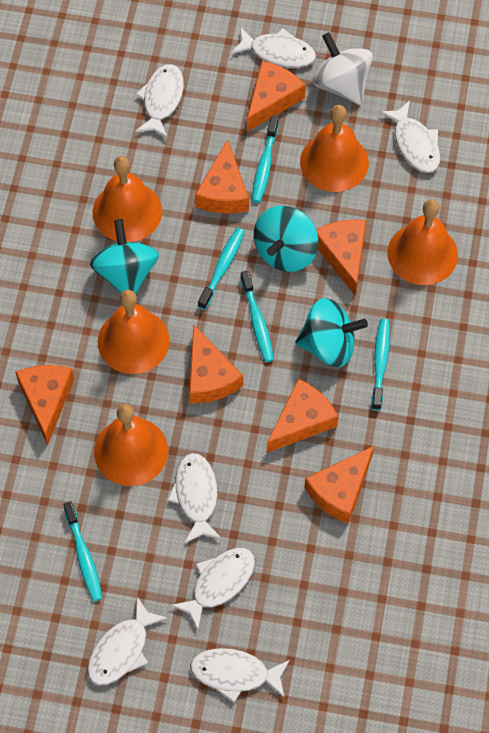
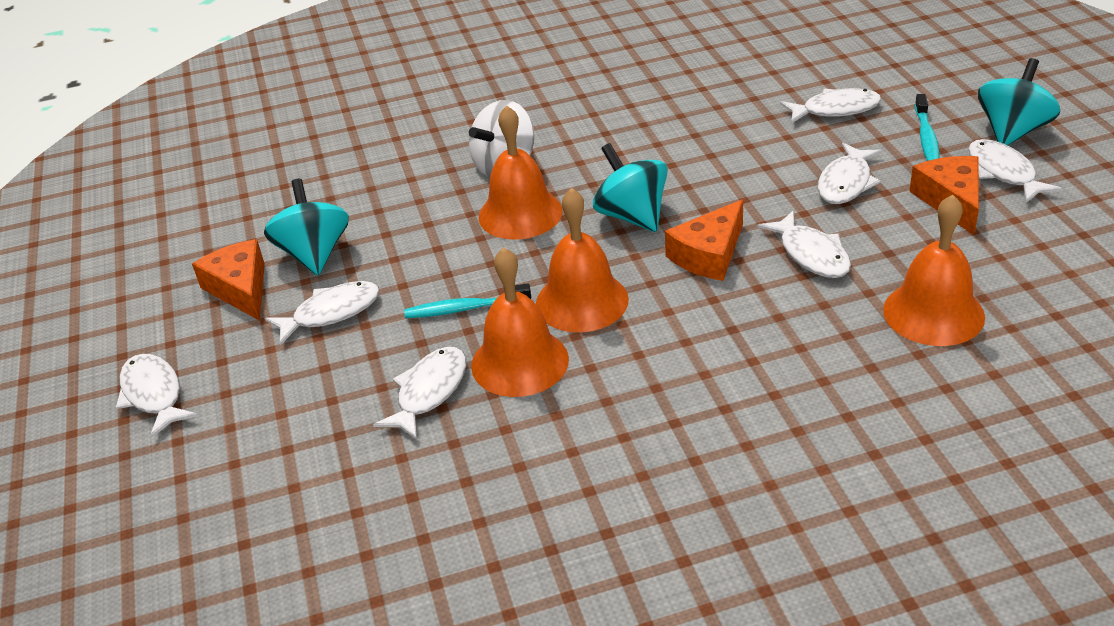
orange bell: [93,156,162,242] [94,404,168,486] [98,290,170,374] [300,105,369,192] [388,199,458,285] = 5 -> [471,247,569,397] [479,105,562,240] [536,188,629,332] [883,194,985,346] = 4
orange cheese: [16,365,74,445] [189,324,243,404] [195,139,249,214] [247,61,306,132] [267,379,338,453] [304,446,374,524] [316,219,366,296] = 7 -> [192,239,265,321] [665,199,743,281] [909,156,979,235] = 3
turquoise toothbrush: [63,501,102,601] [198,228,245,310] [240,271,274,362] [252,117,279,203] [371,319,390,410] = 5 -> [404,283,531,318] [915,94,940,161] = 2

